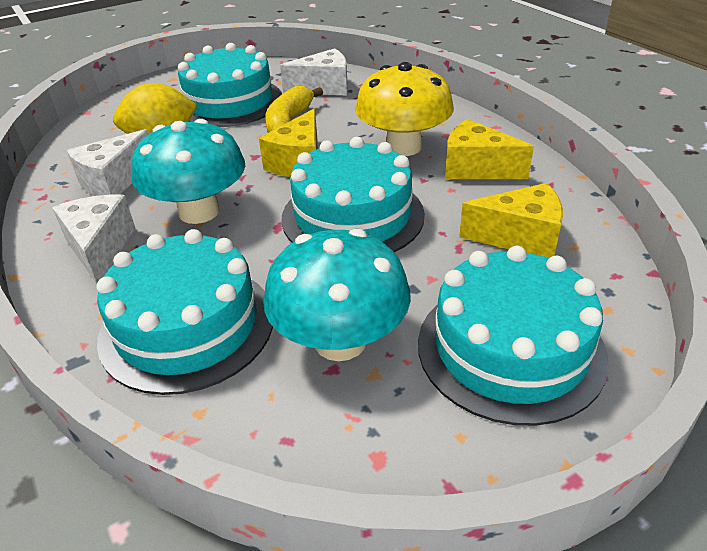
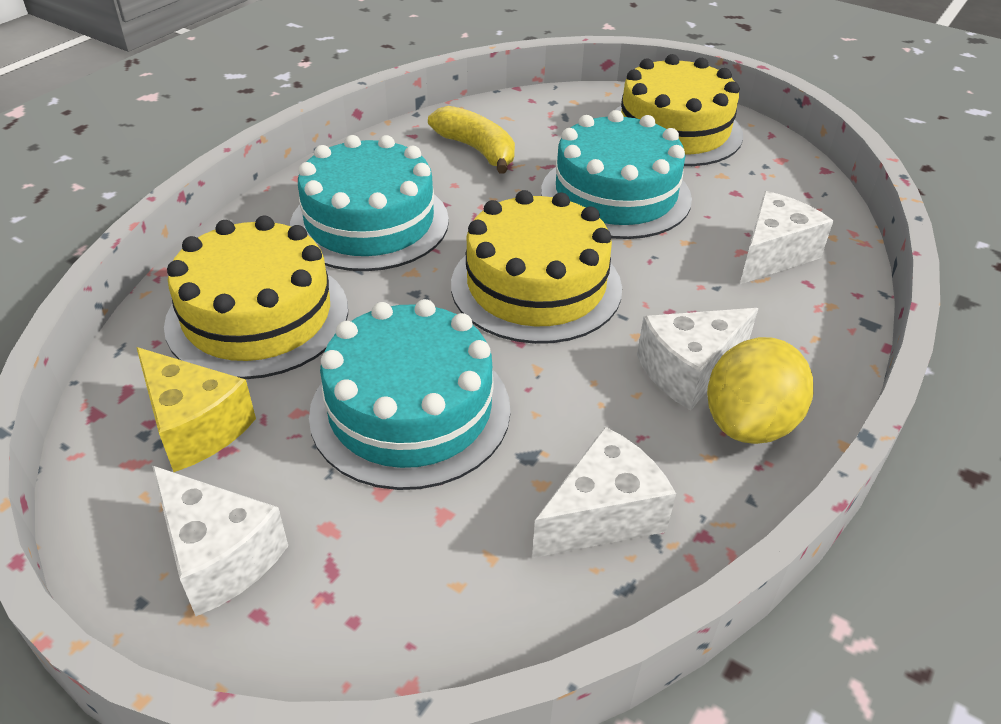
turquoise cake: [96,229,273,395] [178,43,282,127] [281,137,425,252] [418,246,609,426] = 4 -> [290,135,449,271] [309,299,510,490] [541,110,692,239] = 3
turquoise mushroom: [131,119,245,224] [263,229,411,361] = 2 -> none = 0
white cheese: [52,194,135,284] [67,129,149,196] [280,48,348,95] = 3 -> [152,466,288,616] [532,426,676,558] [637,308,758,410] [740,191,833,284] = 4
yellow cake: none = 0 -> [164,216,348,379] [451,190,622,344] [615,54,743,166] = 3
yellow cheese: [259,109,318,177] [445,119,534,179] [459,183,563,258] = 3 -> [136,347,256,472] = 1
yellow mushroom: [355,62,454,156] = 1 -> none = 0

